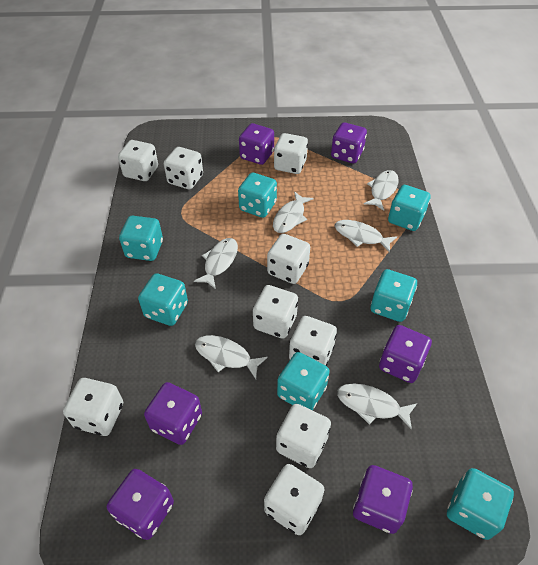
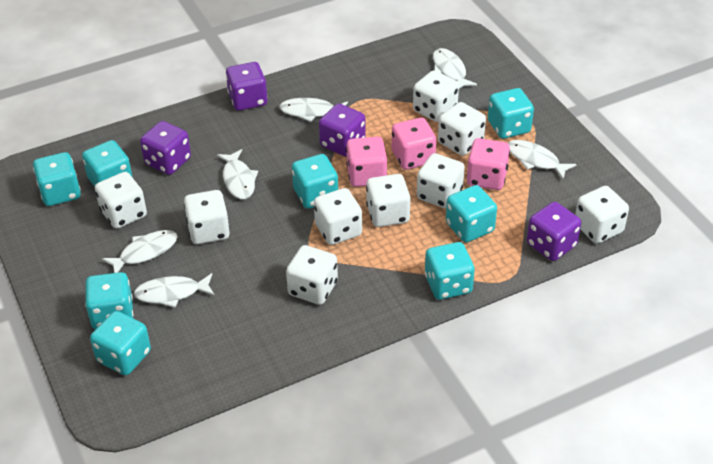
pink dice: none = 0 -> [346,137,387,187] [392,118,436,170] [466,138,510,190] = 3
purple dice: [107,469,174,540] [144,382,202,445] [239,123,274,165] [331,122,367,164] [353,465,413,534] [379,325,432,383] = 6 -> [140,121,191,175] [226,62,268,111] [319,103,366,157] [527,202,581,261] = 4
turquoise dice: [119,216,163,261] [138,273,188,326] [238,173,277,218] [277,352,330,410] [371,269,417,322] [388,185,431,231] [447,468,514,540] = 7 -> [33,152,81,206] [82,140,133,187] [85,272,133,329] [90,311,151,375] [292,154,338,209] [425,242,475,300] [446,185,497,243] [488,88,534,139] = 8

